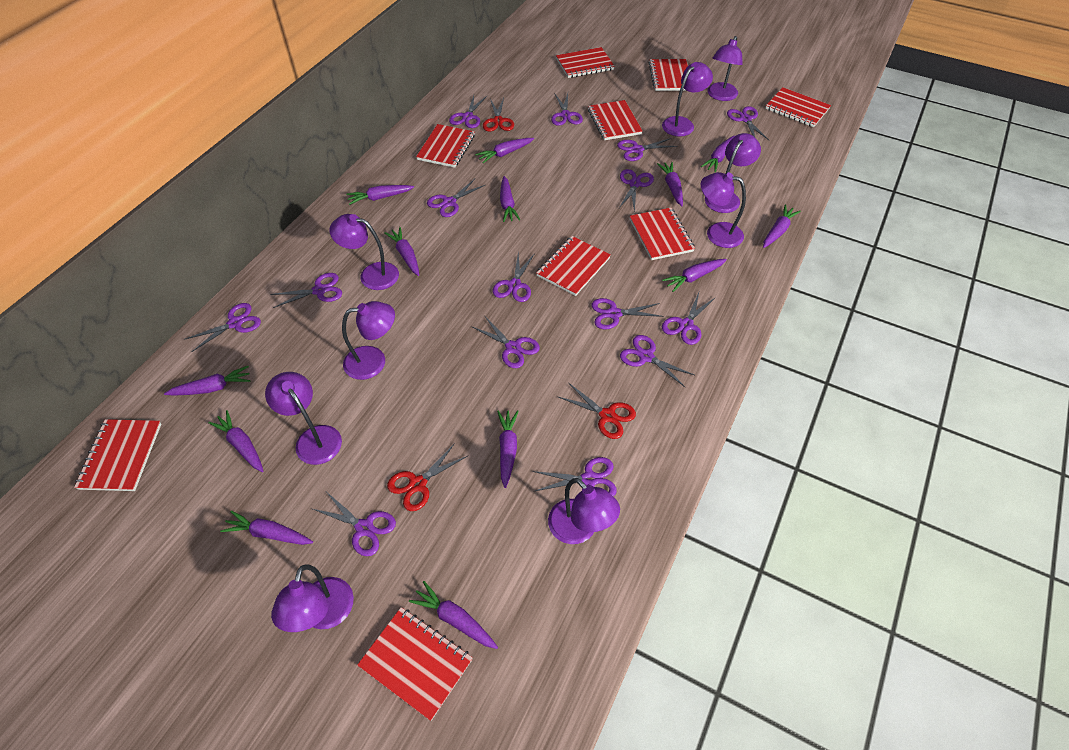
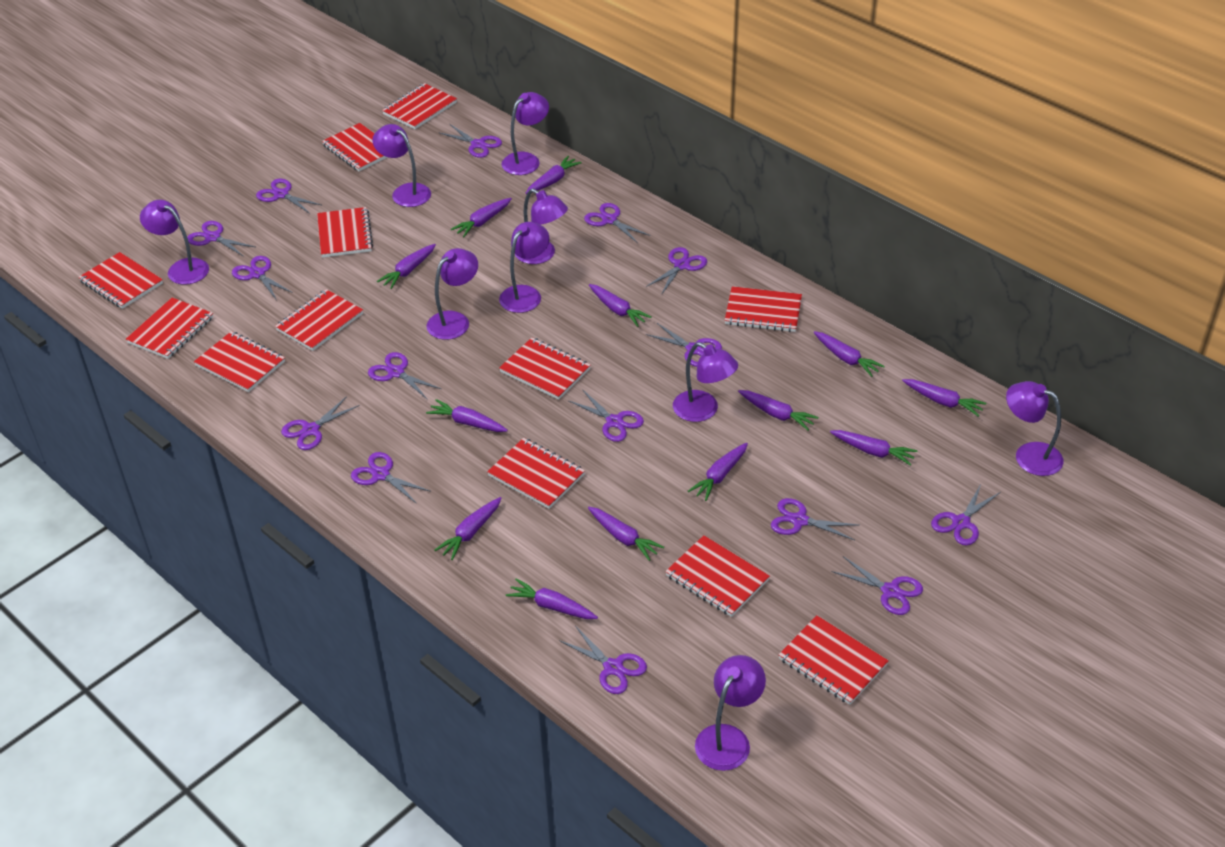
red notebook: [74,419,161,491] [357,607,473,721] [416,124,475,168] [536,236,611,296] [556,47,615,78] [588,100,643,140] [630,208,695,260] [649,59,688,91] [766,87,831,127] = 9 -> [79,252,163,309] [126,298,213,359] [194,331,285,392] [275,289,363,351] [317,207,373,258] [322,123,388,171] [382,83,457,129] [487,438,585,509] [499,338,591,400] [665,535,770,617] [725,286,802,332] [778,616,889,705] = 12
red scissors: [387,443,467,511] [483,98,514,131] [559,383,636,439] = 3 -> none = 0

